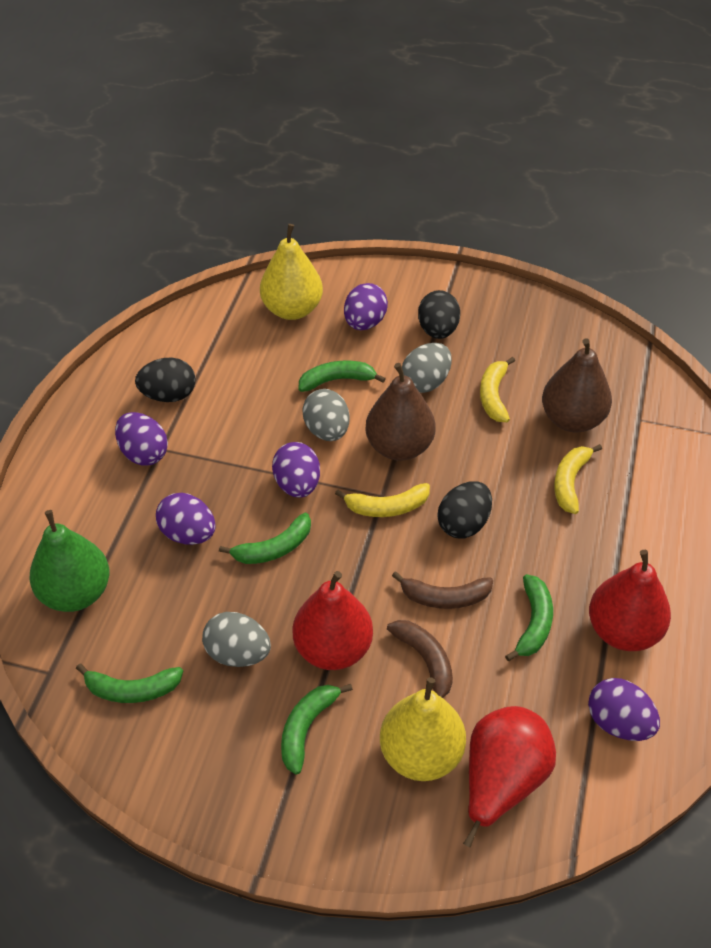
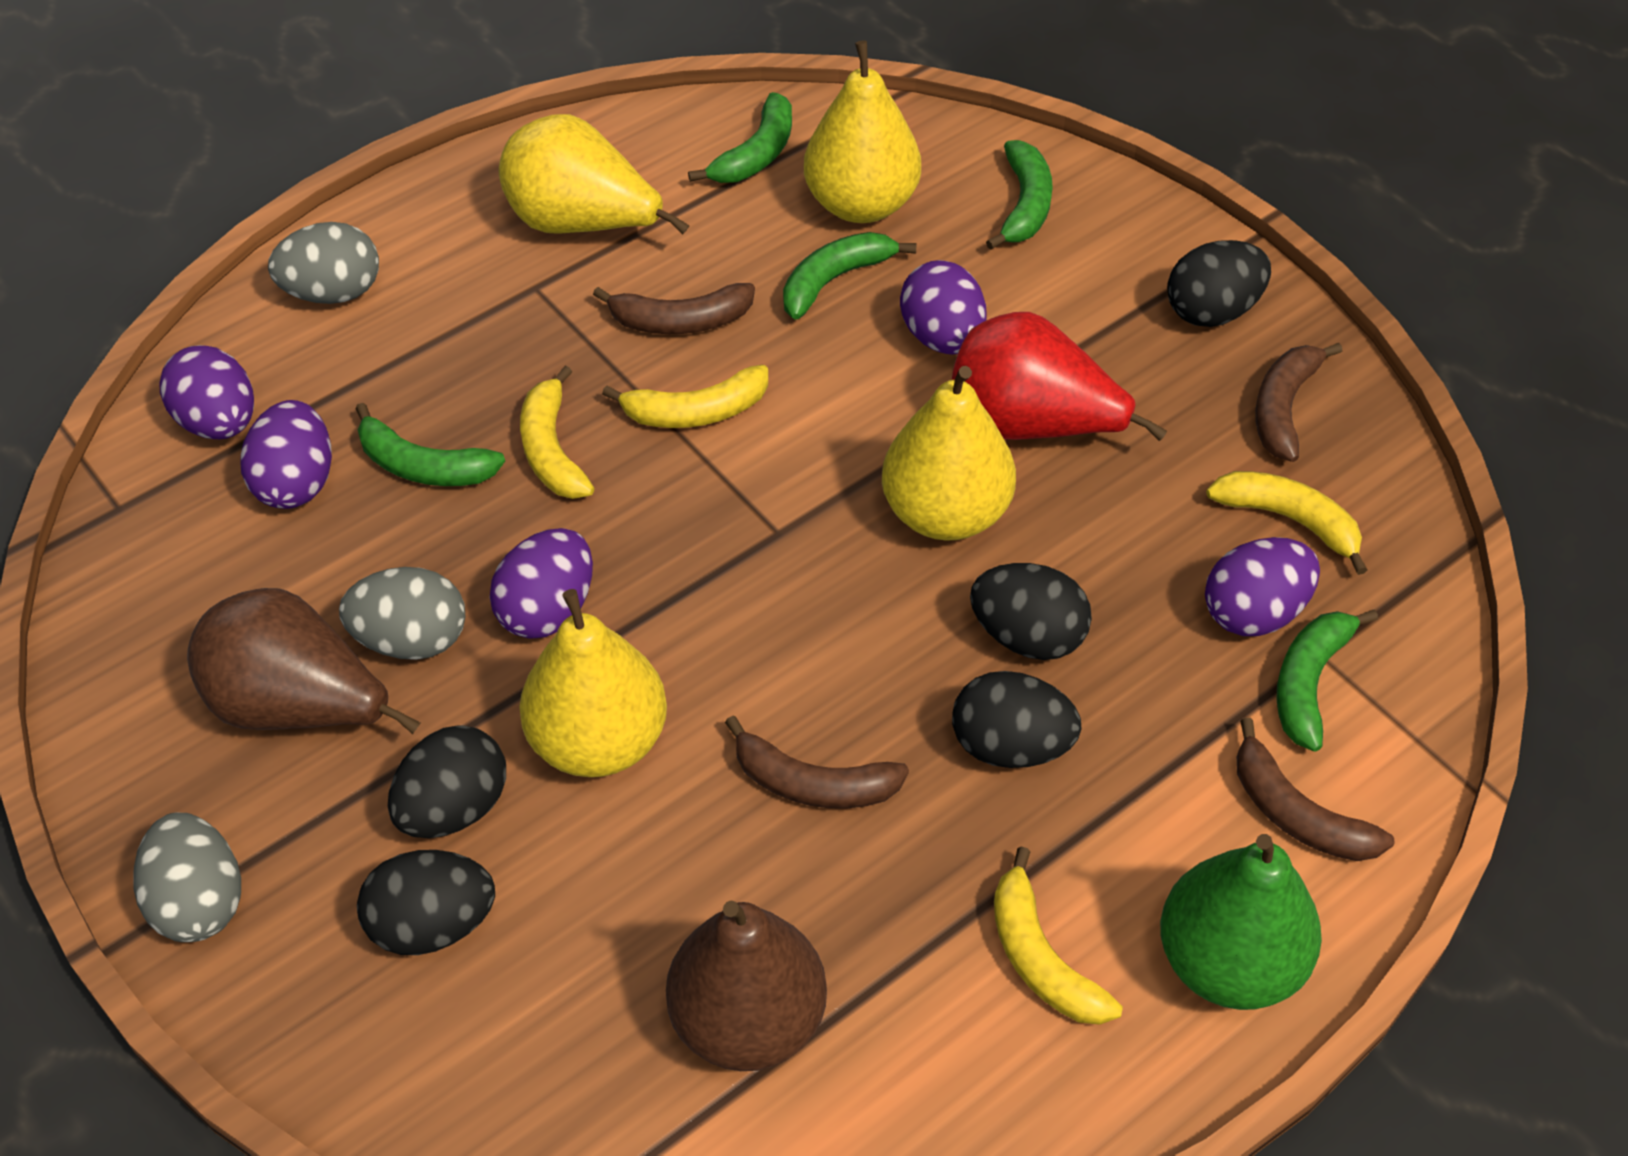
black egg: [135,357,196,402] [418,290,460,339] [438,481,492,538] = 3 -> [357,850,495,955] [388,725,506,838] [952,671,1081,768] [970,563,1092,660] [1167,240,1271,327] = 5
brown banana: [387,620,453,698] [392,571,493,609] = 2 -> [593,283,755,334] [725,716,909,808] [1237,718,1394,861] [1255,343,1342,462] = 4
red pear: [293,571,373,670] [463,706,556,848] [589,550,671,651] = 3 -> [952,312,1167,441] = 1
yellow banana: [335,483,430,517] [480,357,515,422] [554,444,602,514] = 3 -> [520,366,594,499] [602,365,768,428] [994,847,1123,1025] [1206,471,1367,575] = 4
yellow pear: [260,224,323,320] [380,677,466,781] = 2 -> [499,114,690,235] [519,589,667,777] [804,41,921,223] [882,366,1016,541] = 4

